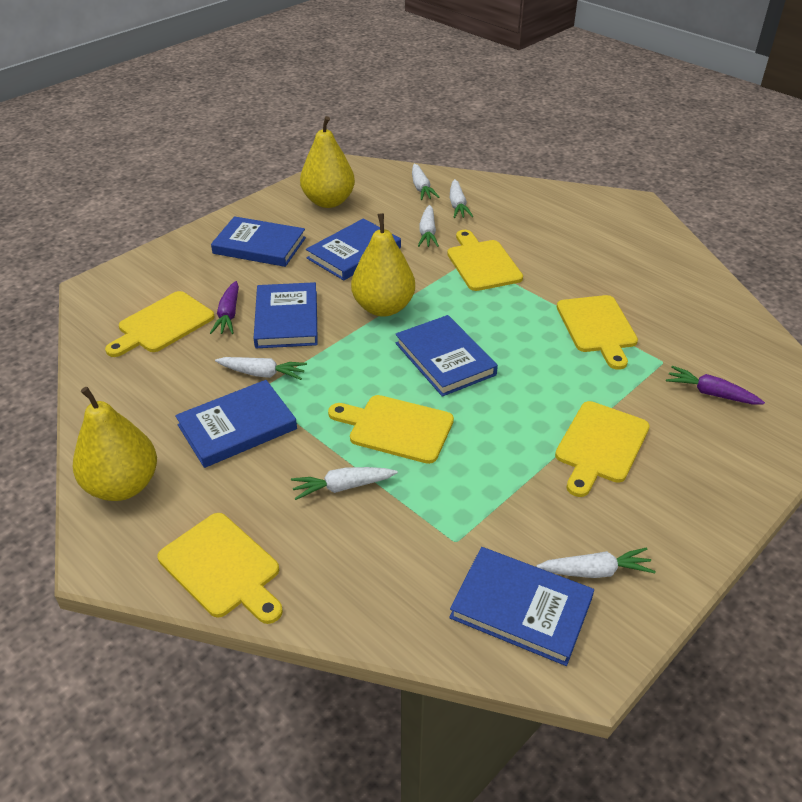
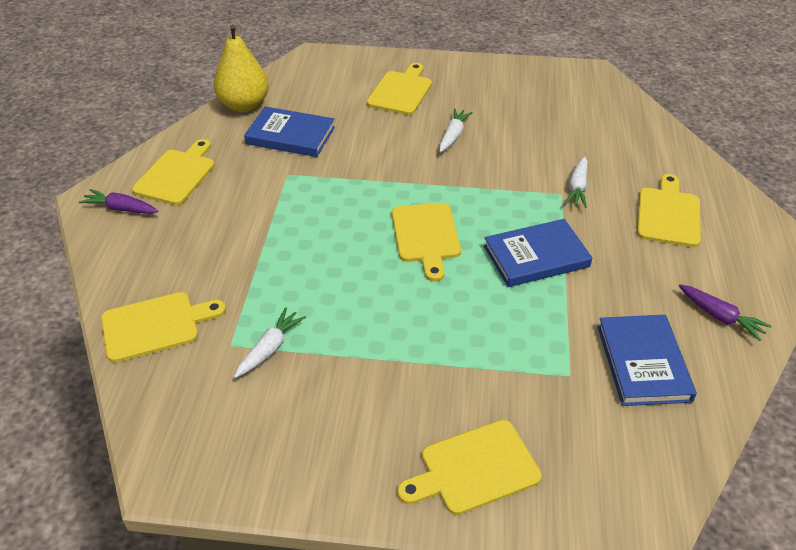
blue book: [175,380,297,468] [211,216,306,267] [253,282,318,348] [306,218,401,281] [396,315,498,397] [449,547,594,666] = 6 -> [244,107,335,157] [484,219,592,287] [598,315,697,406] = 3
white carrot: [215,357,307,380] [291,467,398,500] [412,163,440,200] [418,205,439,247] [450,179,474,218] [536,547,655,578] = 6 -> [234,307,306,378] [439,108,473,152] [564,156,588,208] = 3
yellow pear: [73,387,157,501] [300,116,355,208] [351,213,415,317] = 3 -> [214,24,269,112] = 1

